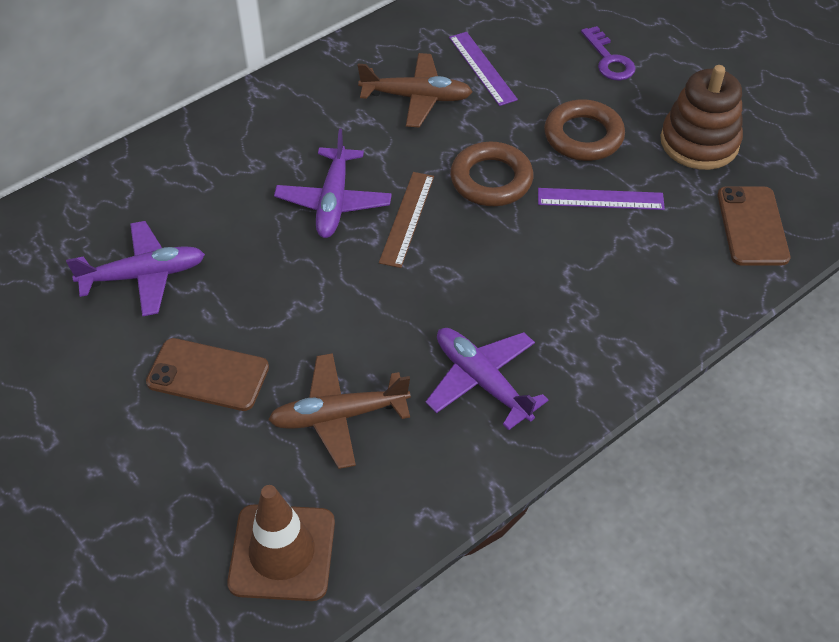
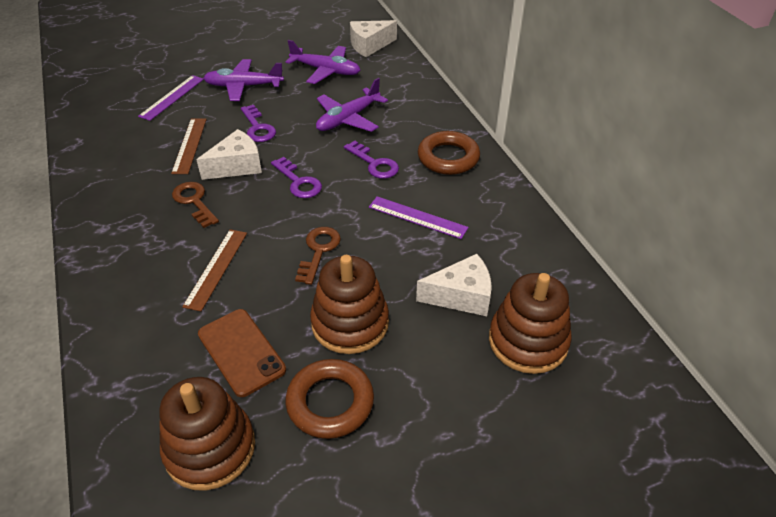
brown key: none = 0 -> [172,182,219,228] [295,227,341,285] = 2
brown phone: [146,338,269,411] [718,186,790,266] = 2 -> [198,309,286,397] = 1
brown plane: [268,353,411,469] [358,53,472,128] = 2 -> none = 0
brown ruler: [379,172,434,268] = 1 -> [171,119,207,174] [182,229,247,312] = 2
brown stacking toy: [660,65,743,170] = 1 -> [159,377,255,491] [310,255,389,354] [489,273,572,374] = 3
brown traffic cone: [227,485,335,601] = 1 -> none = 0
purple key: [581,26,636,80] = 1 -> [241,105,276,142] [271,157,322,198] [344,141,399,179] = 3
white cheese: none = 0 -> [196,129,262,180] [350,20,397,57] [416,254,492,316] = 3

